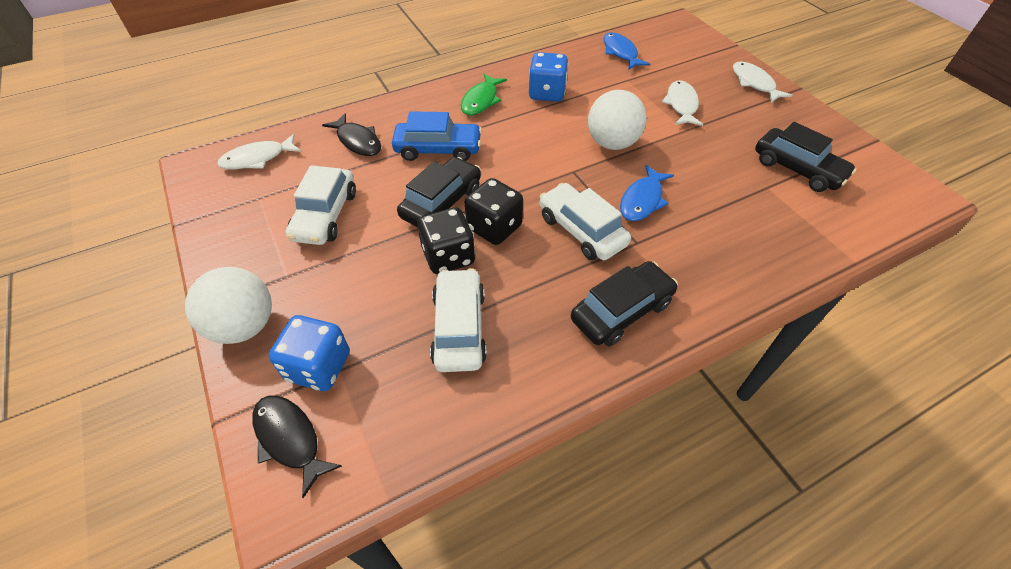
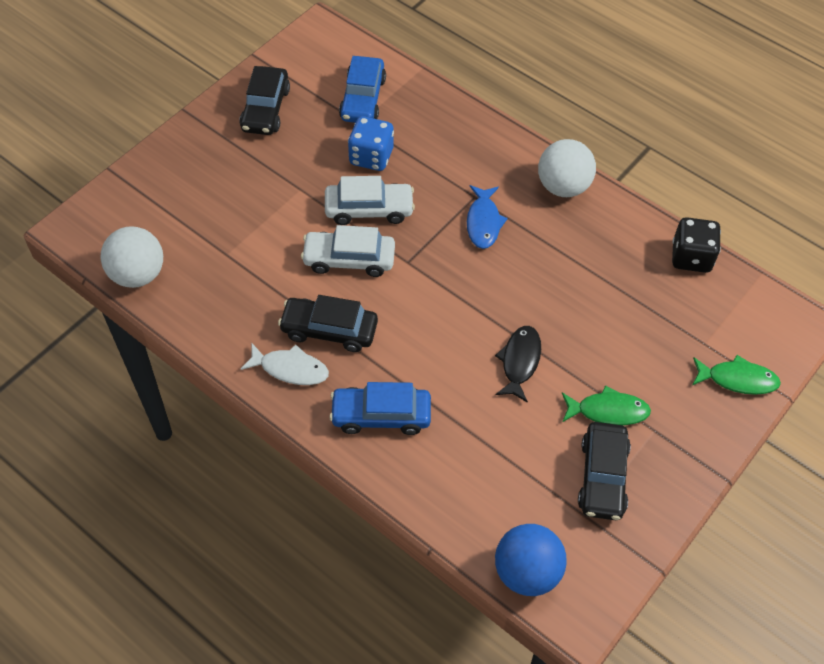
black dice: [417,207,475,274] [465,178,523,245] = 2 -> [672,217,721,273] = 1
black fish: [252,396,342,498] [322,113,381,156] = 2 -> [495,326,541,403] = 1
blue ball: none = 0 -> [495,524,567,596] = 1
blue car: [392,111,482,161] = 1 -> [329,382,431,435] [339,56,386,123] = 2
blue dice: [269,315,350,391] [529,52,568,102] = 2 -> [348,116,394,171] = 1
blue fish: [604,32,650,70] [620,165,674,221] = 2 -> [467,185,508,249] = 1
green fish: [461,74,507,115] = 1 -> [562,385,651,425] [693,355,781,395] = 2
white car: [286,165,356,245] [430,268,487,372] [540,183,631,260] = 3 -> [301,225,395,277] [325,176,415,225] = 2
white fish: [217,134,301,170] [662,80,703,126] [733,61,793,103] = 3 -> [241,343,329,385] = 1

